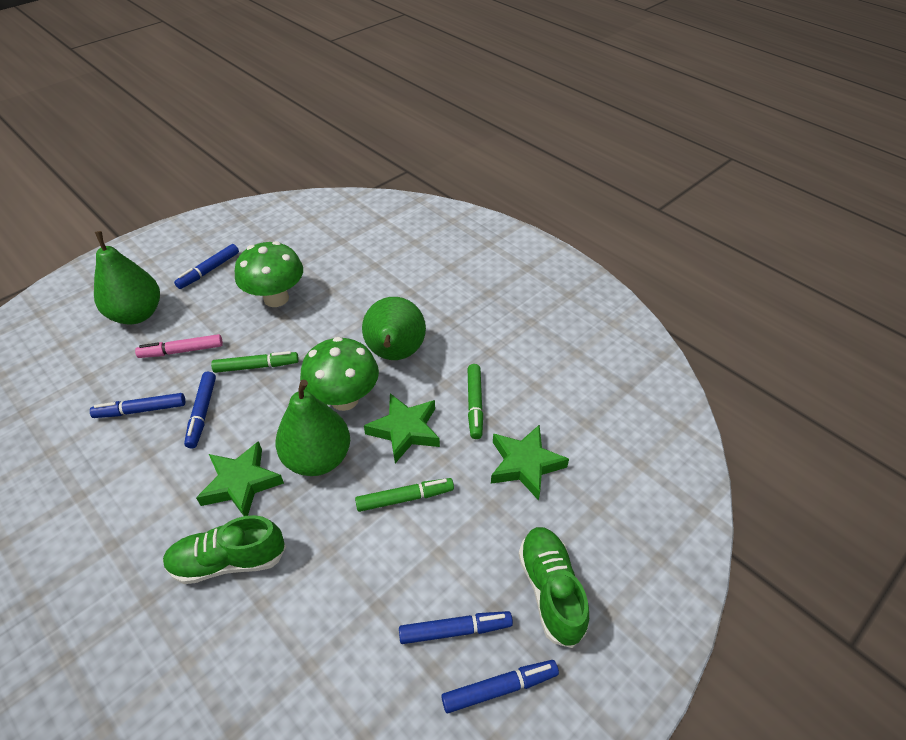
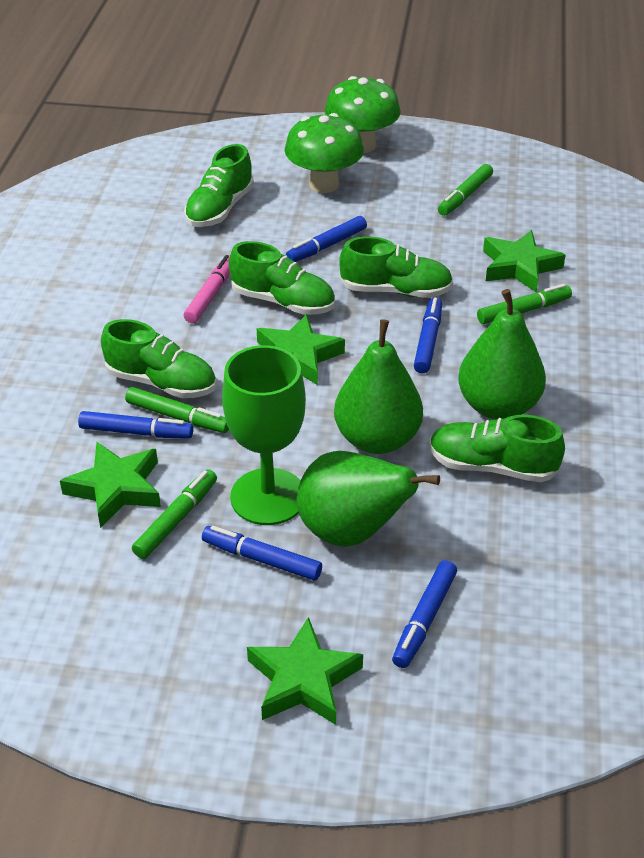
green goblet: none = 0 -> [222,345,306,525] = 1
green marker: [211,351,299,373] [355,478,454,512] [468,364,483,439] = 3 -> [125,387,229,433] [132,469,217,559] [438,164,493,216] [477,284,572,324] = 4
green shoe: [163,515,286,584] [518,527,589,648] = 2 -> [101,319,216,398] [184,144,254,227] [229,241,335,315] [339,237,453,298] [429,415,565,482] = 5
green star: [196,441,284,516] [364,393,440,463] [491,425,569,501] = 3 -> [60,442,161,528] [247,617,363,725] [257,314,345,385] [483,230,566,292] = 4

